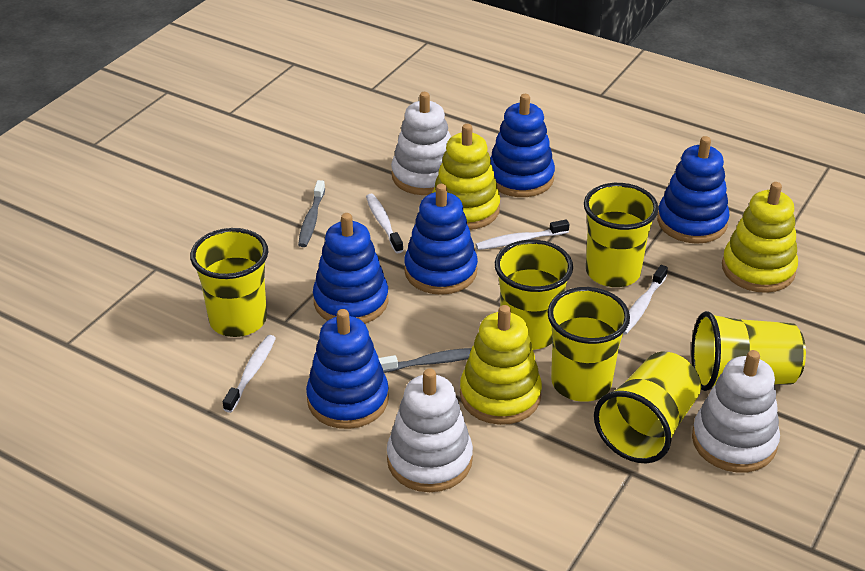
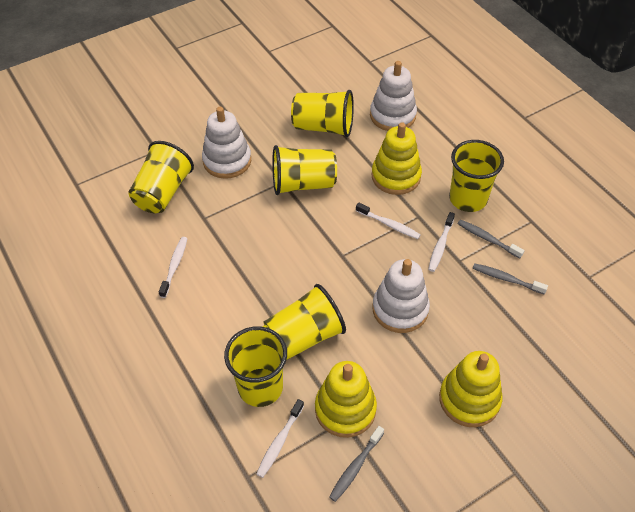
blue stacking toy: [306,309,389,429] [313,213,388,324] [404,184,478,295] [490,94,555,197] [657,136,730,244] = 5 -> none = 0
grey toothbrush: [298,180,325,247] [379,348,472,373] = 2 -> [329,426,384,502] [457,219,525,259] [473,263,548,294] = 3

